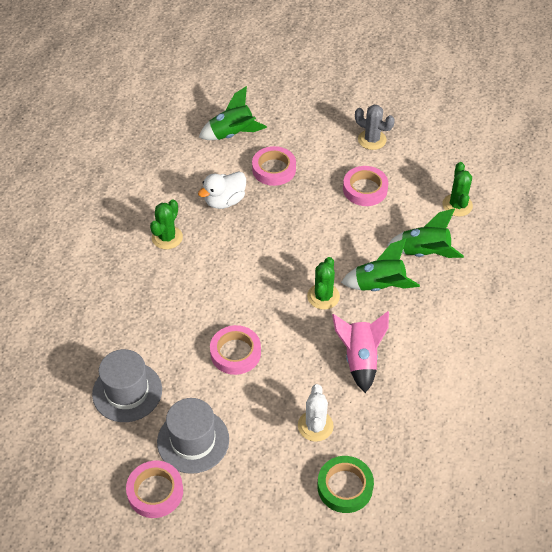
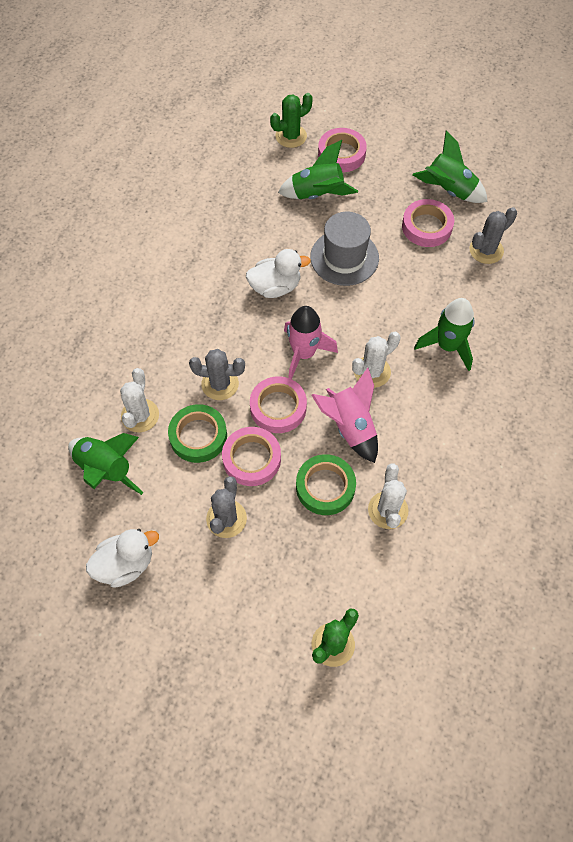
green cactus: [150,200,183,249] [307,257,340,310] [442,162,473,217] = 3 -> [270,93,313,148] [312,609,359,667] = 2
green rocket: [199,86,267,140] [341,238,420,291] [388,208,464,258] = 3 -> [68,433,144,495] [278,140,358,199] [412,131,488,203] [414,298,475,371] = 4
green tape: [318,456,374,513] = 1 -> [168,404,227,463] [296,454,356,515] = 2
grey cactus: [355,105,395,150] = 1 -> [189,349,245,400] [206,476,247,538] [469,207,517,264] = 3
grey hat: [92,349,162,422] [157,398,229,474] = 2 -> [310,212,379,286] = 1
pink rocket: [332,311,389,393] = 1 -> [284,306,338,379] [311,368,378,463] = 2
white cactus: [298,384,334,442] = 1 -> [120,368,159,432] [352,331,400,388] [368,464,408,529] = 3
white duck: [198,172,246,209] = 1 -> [86,529,159,588] [246,249,311,298] = 2

